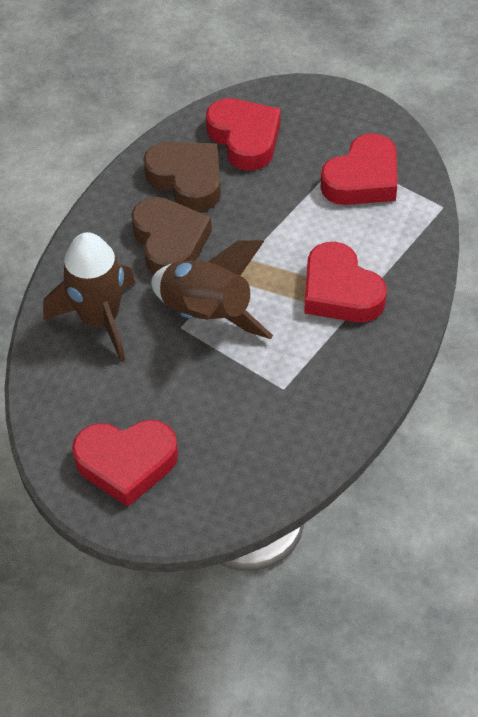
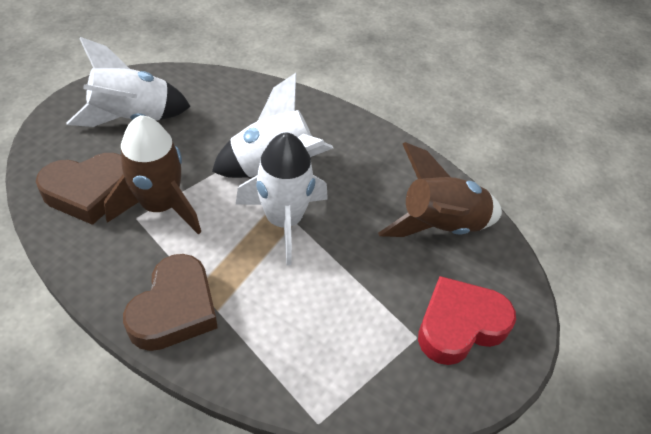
red heart: [72,420,178,507] [206,98,281,171] [304,242,387,323] [320,133,397,205] = 4 -> [418,276,516,365] = 1
white rocket: none = 0 -> [67,37,191,127] [212,73,333,178] [236,132,328,265] = 3

